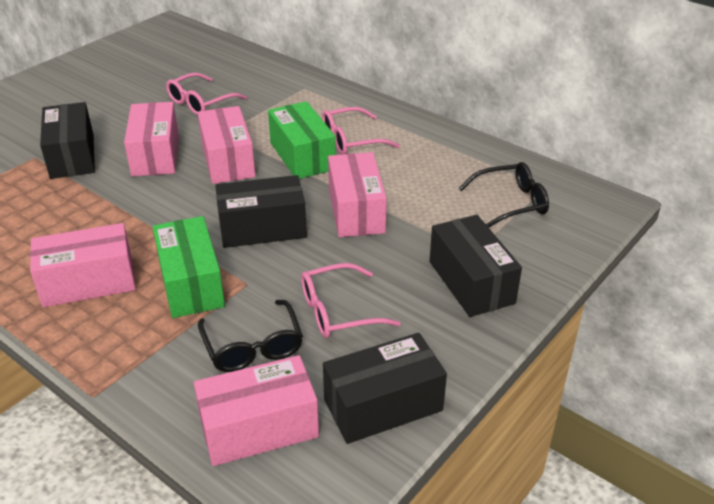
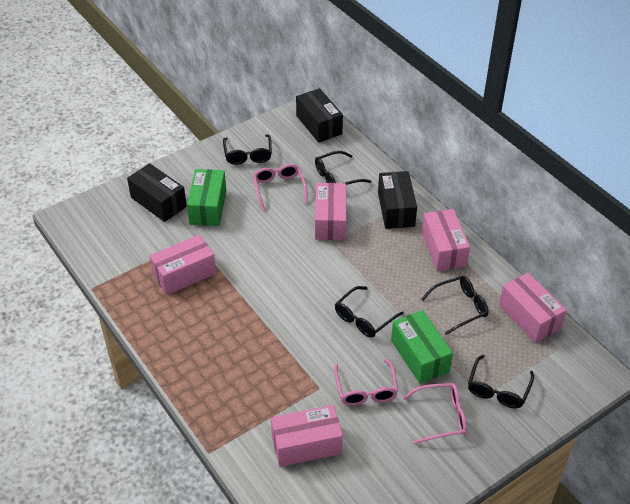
black box: [40,102,95,179] [215,175,307,248] [323,333,447,444] [429,215,522,317] = 4 -> [127,163,187,222] [296,88,343,143] [378,171,417,229] = 3
black glasses: [198,300,303,372] [459,162,549,228] = 2 -> [223,134,272,165] [315,151,371,185] [335,286,404,338] [422,276,489,335] [468,355,534,409] = 5

